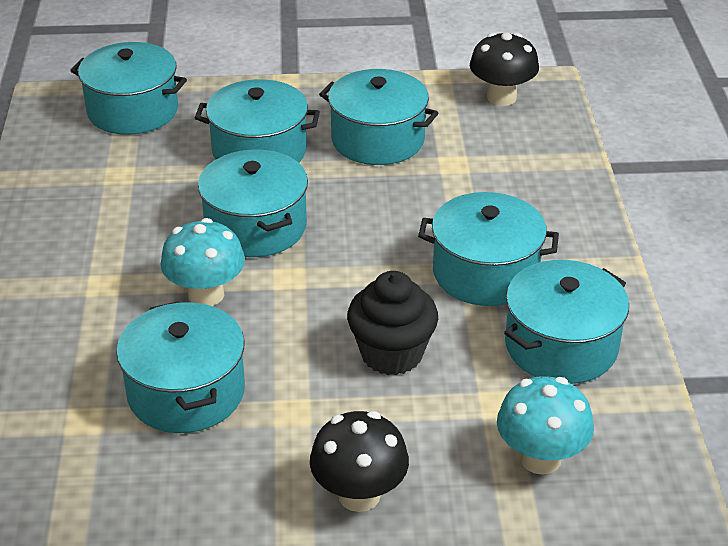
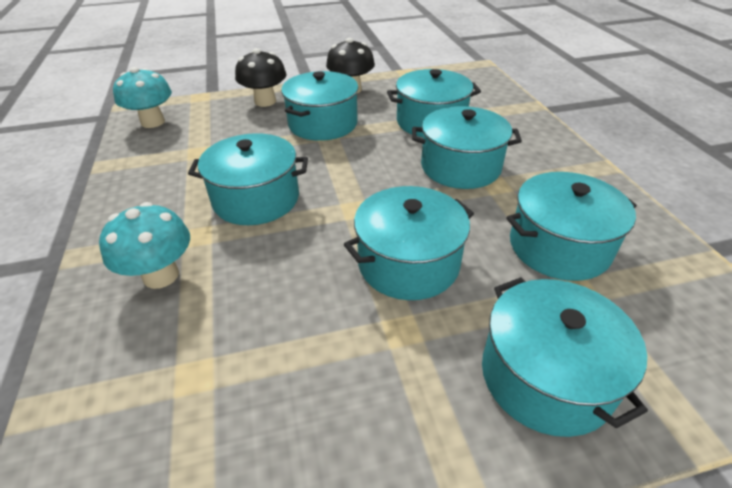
black cupcake: [347,271,438,375] = 1 -> none = 0

